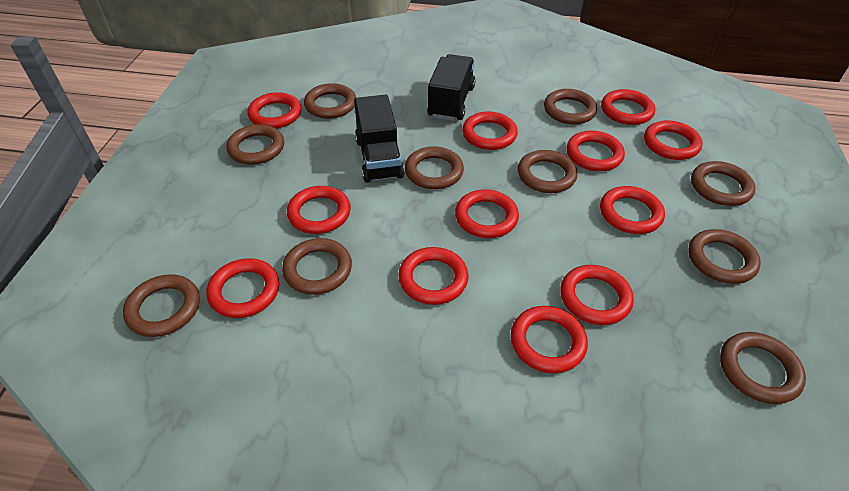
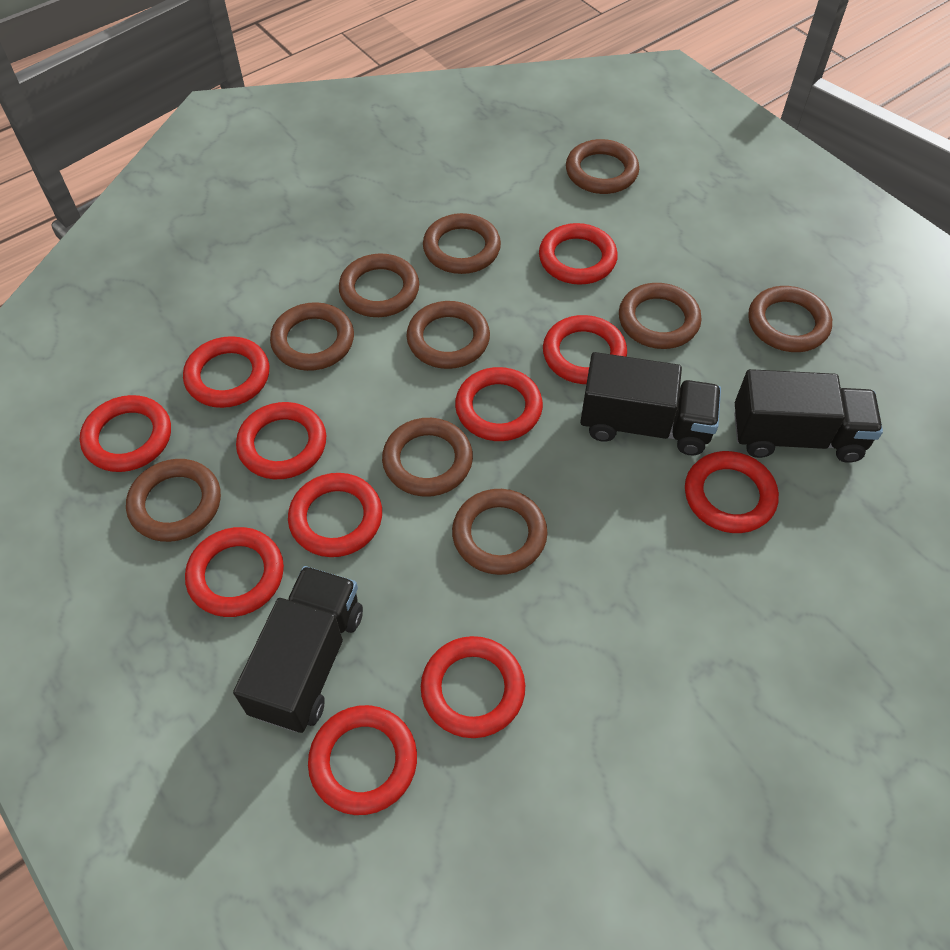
black truck: [354,95,405,183] [427,54,475,121] = 2 -> [233,566,363,733] [580,352,721,455] [734,369,883,463] = 3
red ring: [207,258,280,318] [248,92,302,128] [287,186,351,234] [398,247,469,305] [455,189,519,238] [462,111,518,150] [511,306,588,373] [560,265,634,325] [566,131,625,171] [600,186,665,234] [601,89,655,125] [644,121,703,160] = 12 -> [80,395,171,472] [183,336,269,408] [185,527,284,617] [236,402,326,479] [288,473,382,557] [308,705,417,815] [421,636,525,738] [455,367,543,441] [539,223,618,285] [543,315,627,384] [685,451,779,533] = 11

